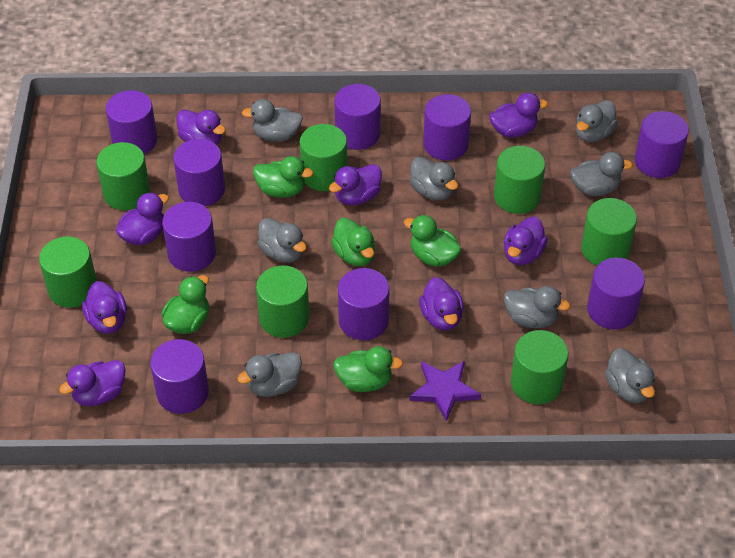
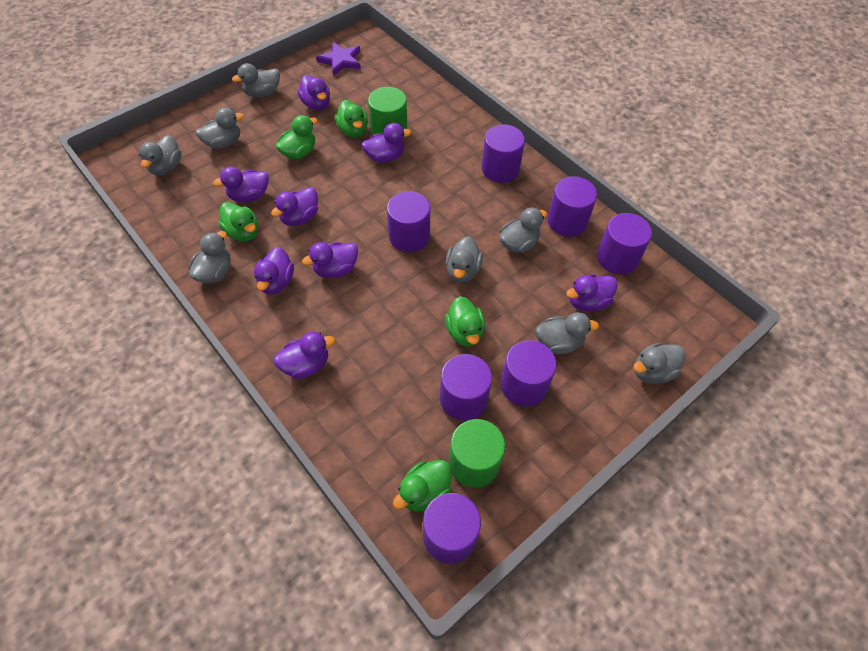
green cylinder: [39,236,97,308] [96,142,150,210] [256,265,309,338] [300,124,347,191] [494,146,545,214] [511,330,569,404] [581,198,637,266] = 7 -> [368,87,407,136] [449,419,505,488] = 2
purple cylinder: [106,90,158,154] [150,339,209,414] [162,202,216,272] [174,139,225,206] [335,84,381,150] [338,268,389,340] [423,94,471,161] [587,258,645,329] [635,111,689,178] = 9 -> [387,191,430,252] [423,493,481,564] [440,354,492,421] [482,124,525,183] [501,340,556,407] [547,176,597,237] [597,213,652,275] = 7

